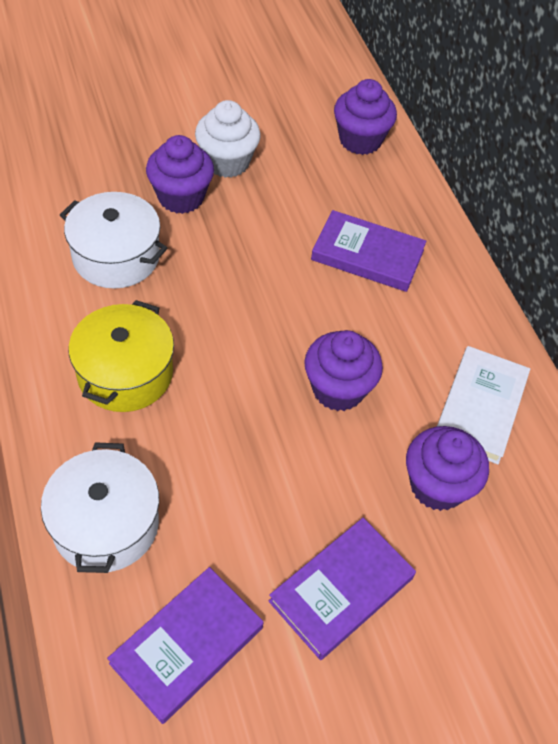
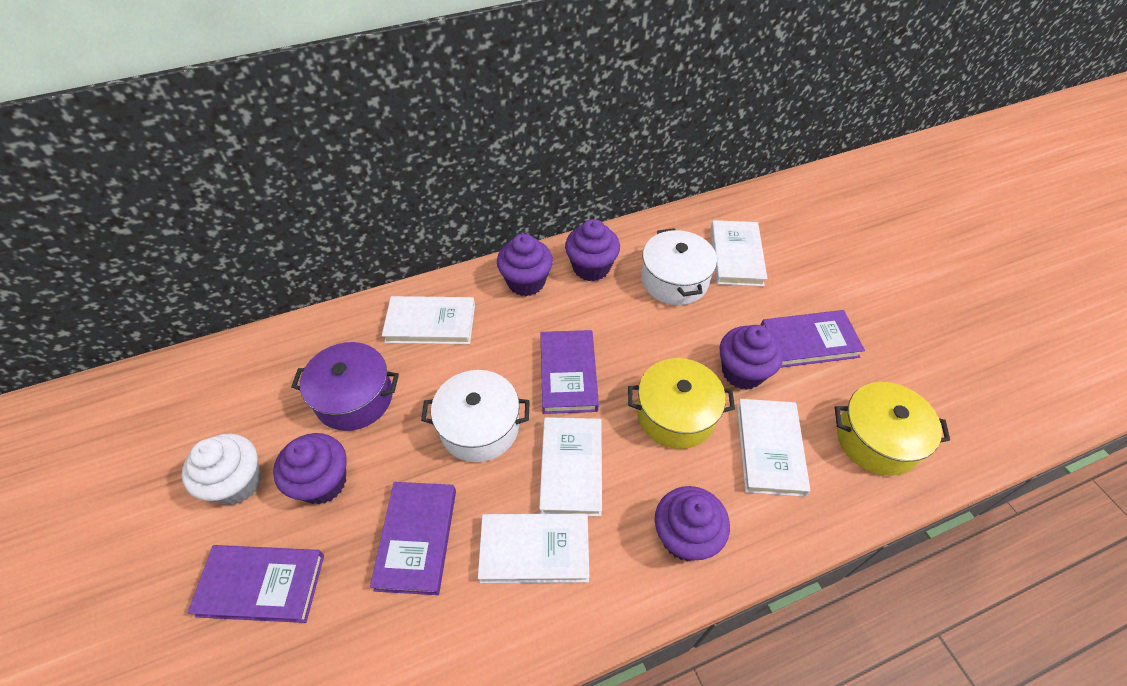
purple book: [107,567,264,724] [269,518,416,660] [311,210,426,292] = 3 -> [188,545,324,623] [370,482,456,595] [540,330,599,414] [761,310,865,368] = 4
purple cupcake: [146,135,214,214] [304,330,383,411] [334,79,397,155] [406,426,489,511] = 4 -> [273,433,347,504] [497,234,553,296] [565,219,620,281] [655,486,730,561] [720,325,783,390] = 5
purple pot: none = 0 -> [291,342,399,431] = 1
white book: [437,346,530,464] = 1 -> [382,296,475,344] [478,513,589,583] [539,417,602,517] [711,220,767,287] [737,399,810,497] = 5
yellow pot: [68,300,174,412] = 1 -> [628,358,735,449] [835,382,950,476] = 2

